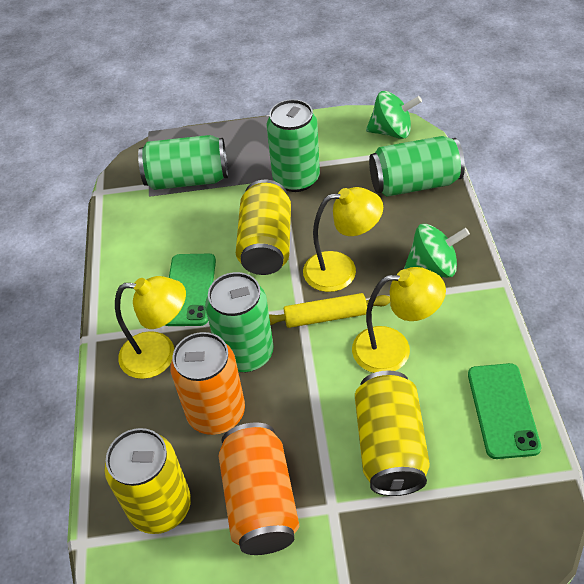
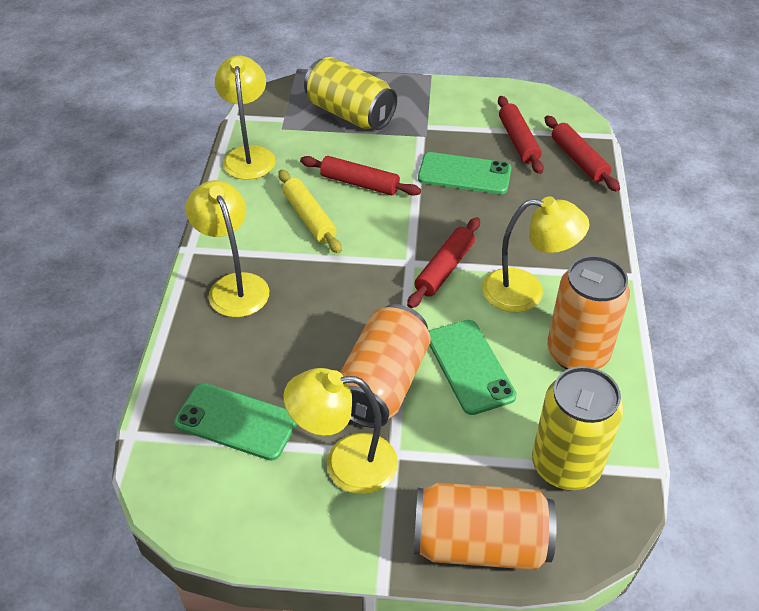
green can: [138,135,228,190] [205,272,274,372] [267,99,320,192] [369,136,465,197] = 4 -> none = 0
green phone: [165,254,216,326] [468,363,541,459] = 2 -> [174,383,297,461] [418,152,512,194] [429,320,517,415] = 3
green spinning top: [366,91,422,139] [404,224,470,278] = 2 -> none = 0
orange can: [170,332,245,435] [219,422,299,555] = 2 -> [340,304,431,428] [414,483,557,570] [547,256,630,369] = 3
red rolling pin: none = 0 -> [300,156,421,196] [407,217,480,308] [498,96,544,174] [544,116,620,192] = 4
yellow can: [104,428,191,534] [236,180,291,275] [355,370,430,496] = 3 -> [304,57,397,130] [532,366,623,490] = 2
yellow lamp: [115,276,186,379] [303,187,383,292] [352,267,446,373] = 3 -> [186,180,269,317] [215,55,276,180] [283,368,398,494] [482,196,590,312] = 4

